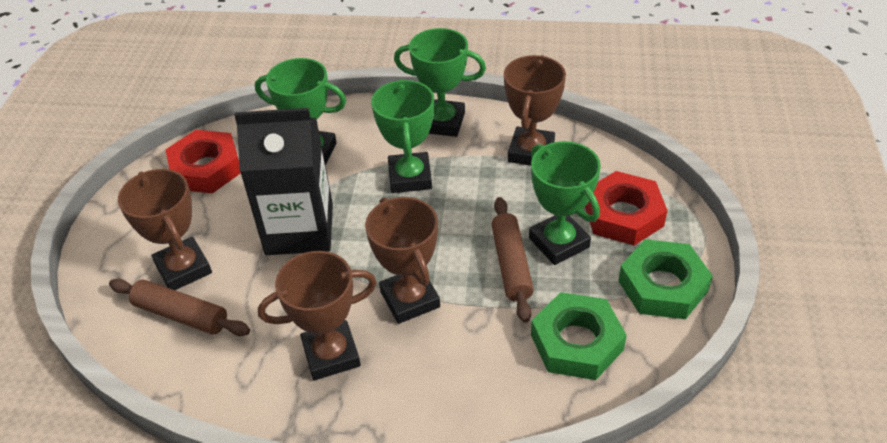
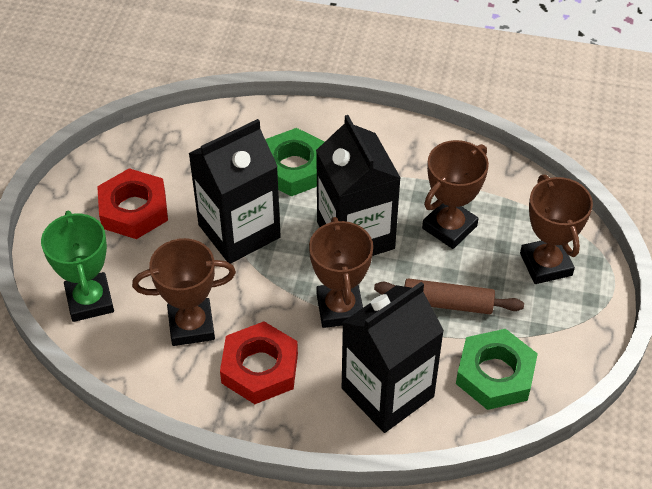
black carton: [234,108,333,255] = 1 -> [188,119,281,264] [316,115,401,256] [342,282,444,433] = 3
brown rolling pin: [109,278,250,336] [491,197,534,323] = 2 -> [374,278,524,314] = 1
green trophy: [255,58,346,166] [371,79,434,193] [394,28,486,137] [529,141,601,265] = 4 -> [41,211,114,322] = 1

